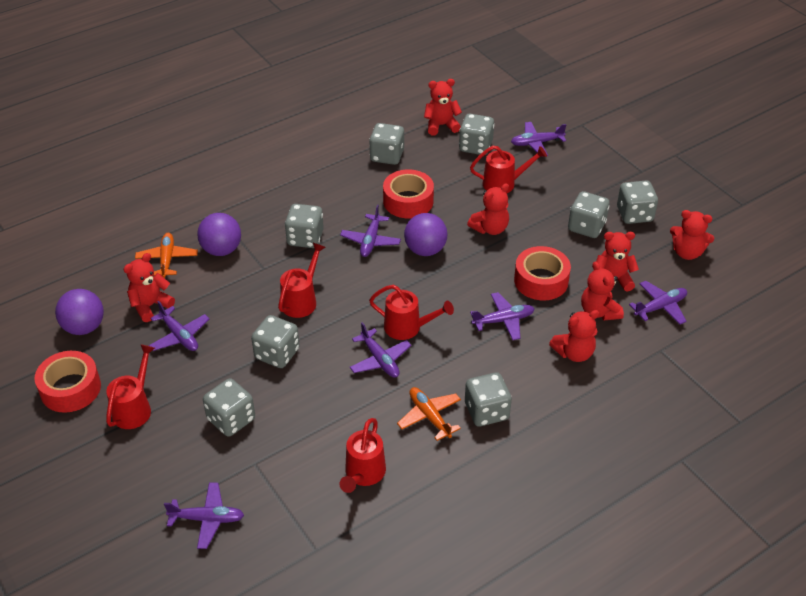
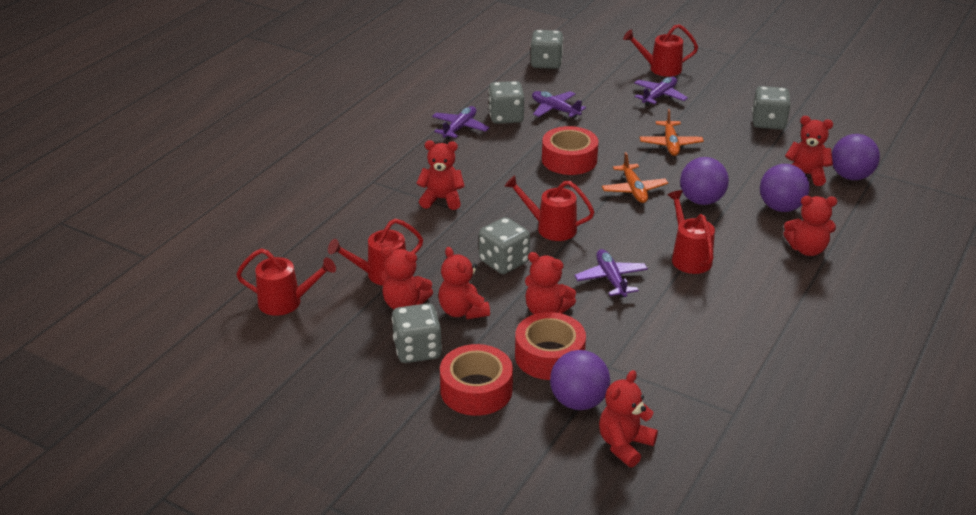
grey dice: [203,378,255,437] [251,315,300,368] [285,204,324,248] [369,123,404,165] [459,114,494,155] [465,372,512,426] [568,191,610,238] [617,181,658,224] = 8 -> [392,303,442,363] [479,217,530,274] [488,81,524,124] [531,30,563,69] [752,86,791,130] = 5
purple ball: [55,289,104,335] [197,213,241,256] [404,213,447,256] = 3 -> [550,350,610,410] [680,157,729,205] [760,164,810,212] [832,134,880,180] = 4
purple plane: [149,301,210,351] [164,482,244,549] [340,205,401,257] [350,322,411,378] [470,292,534,340] [511,122,566,156] [629,281,687,324] = 7 -> [432,106,489,140] [532,91,586,118] [575,249,648,298] [634,77,688,106] = 4

